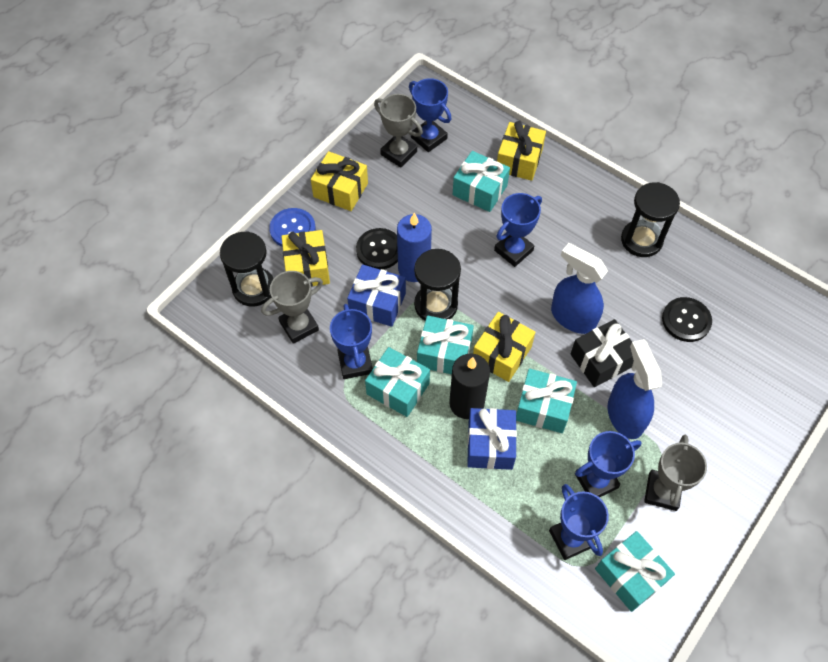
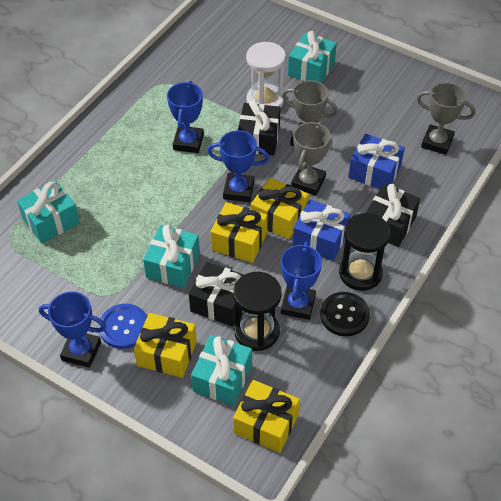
black button: [356,228,398,270] [662,297,712,342] = 2 -> [320,292,370,336] = 1
black candle: [449,354,490,419] = 1 -> none = 0
black gift: [570,319,634,387] = 1 -> [189,262,244,327] [238,100,280,155] [366,184,420,247] = 3
black hourglass: [220,231,274,307] [414,249,461,321] [621,182,680,257] = 3 -> [233,272,282,351] [339,213,391,291] = 2
blue candle: [397,213,432,282] = 1 -> none = 0
blue spray bottle: [551,243,608,334] [608,339,662,439] = 2 -> none = 0
blue trophy: [330,304,373,379] [409,78,451,152] [494,193,542,267] [549,484,609,560] [575,431,641,498] = 5 -> [39,291,106,368] [167,81,204,153] [207,130,269,202] [281,242,322,320] = 4
turquoise gift: [365,347,430,417] [417,316,474,374] [453,151,510,212] [516,369,577,433] [595,531,675,612] = 5 -> [17,180,80,244] [143,225,200,288] [191,335,252,406] [288,31,337,83] = 4
white hourglass: none = 0 -> [246,42,286,108] = 1

